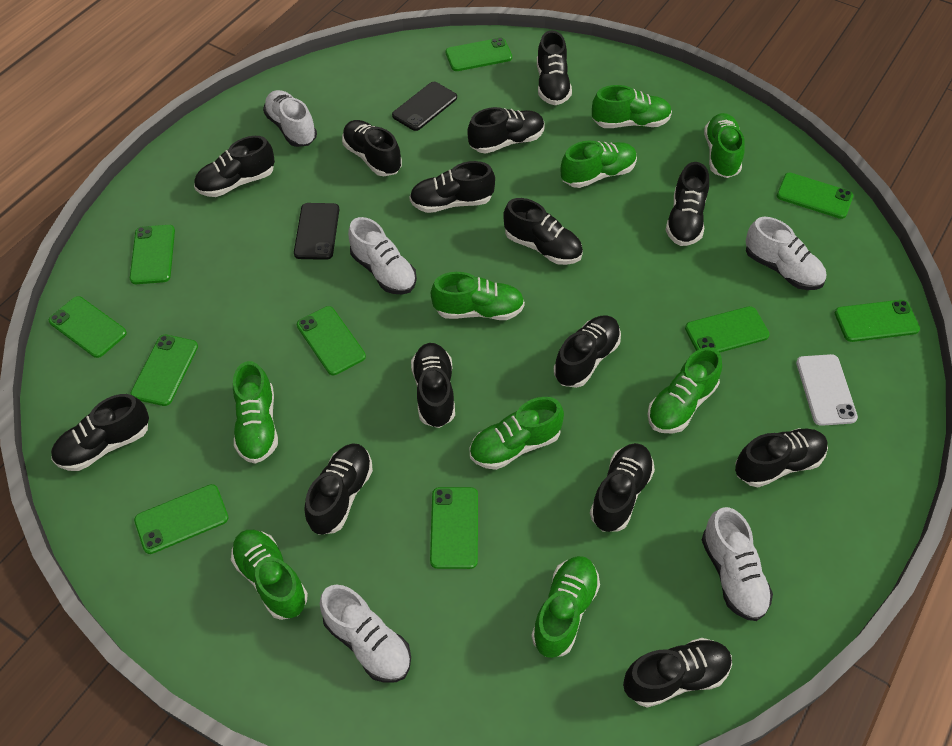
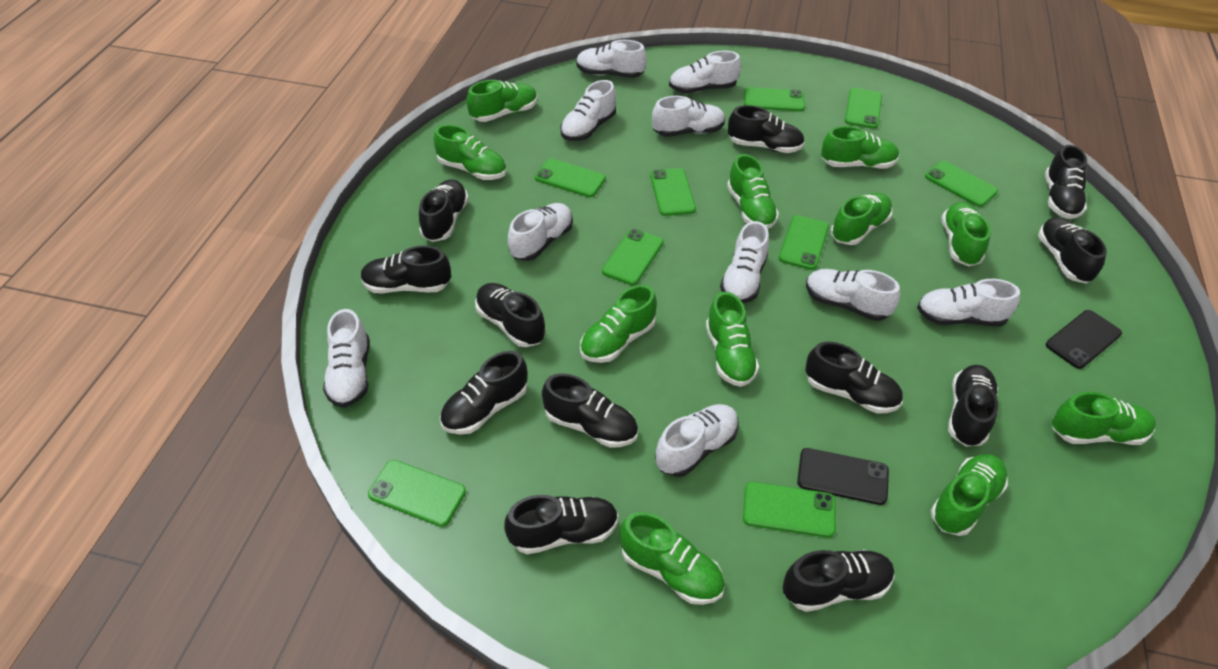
black shoe: [51,394,149,471] [194,136,275,197] [304,443,373,535] [342,120,402,176] [409,161,495,213] [411,343,455,428] [467,107,544,154] [503,198,583,265] [537,30,572,105] [554,315,621,388] [590,443,655,532] [623,638,732,708] [665,162,709,246] [735,428,828,487] = 14 -> [360,246,451,293] [419,179,469,242] [440,351,527,435] [475,283,545,347] [504,495,618,554] [542,373,638,448] [728,105,805,153] [783,550,894,612] [805,342,903,413] [948,365,998,447] [1038,217,1107,284] [1045,145,1087,219] = 12
green phone: [49,296,127,358] [130,225,175,284] [130,335,198,406] [134,484,229,554] [297,306,366,375] [430,487,478,569] [445,38,512,71] [685,306,769,352] [777,173,853,219] [835,300,920,342] = 10 -> [368,460,466,527] [535,158,606,197] [602,229,663,285] [650,168,696,216] [743,482,836,538] [744,87,805,112] [779,215,829,270] [845,88,882,129] [925,161,998,207] = 9
green shoe: [231,530,308,620] [233,361,278,464] [431,272,525,320] [470,397,564,470] [531,556,600,658] [561,141,637,188] [592,85,672,128] [647,347,722,434] [704,113,745,178] = 9 -> [434,124,507,180] [466,80,538,122] [580,285,657,363] [620,512,725,605] [706,292,759,387] [727,154,779,229] [821,126,899,168] [831,193,893,245] [931,454,1008,536] [941,202,991,266] [1052,392,1156,445] = 11
white phone: [796,354,858,426] = 1 -> none = 0
white shoe: [263,90,317,147] [320,584,411,683] [348,217,417,294] [702,507,773,621] [746,217,826,290] = 5 -> [323,309,370,408] [508,203,573,261] [560,80,616,141] [576,40,647,78] [652,96,725,137] [655,404,739,477] [669,51,741,93] [720,221,769,303] [806,269,900,321] [917,279,1020,326] = 10

